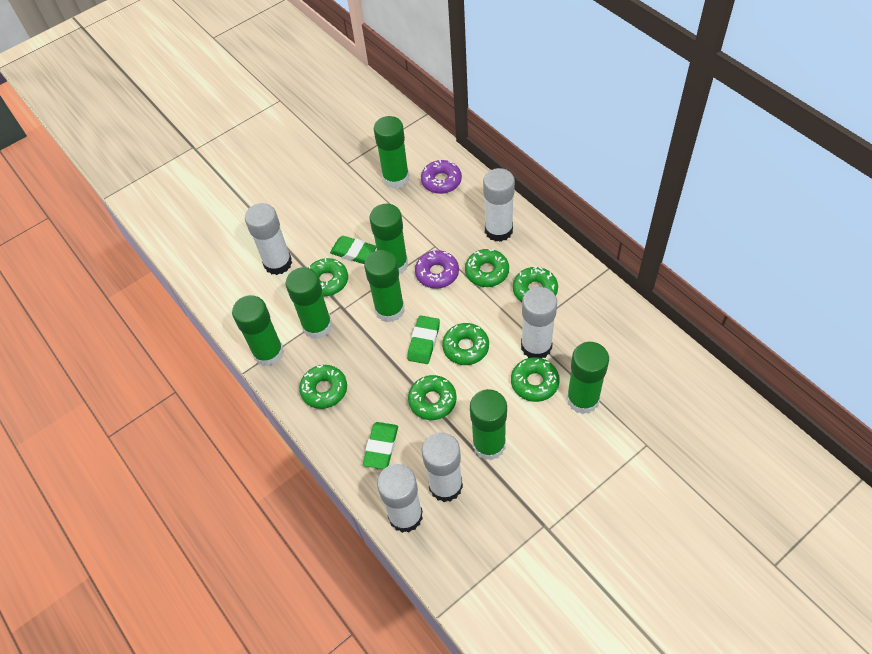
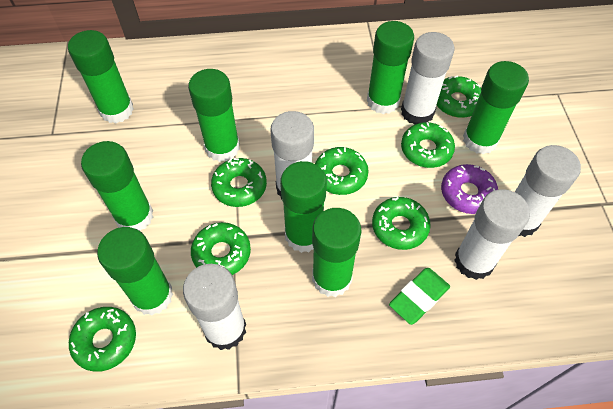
green eraser: [330,236,376,264] [363,422,398,469] [407,315,440,364] = 3 -> [389,268,450,325] = 1
green glue stick: [232,295,284,367] [286,267,332,339] [364,250,405,322] [370,204,408,274] [374,116,409,189] [470,389,507,460] [566,342,609,414] = 7 -> [68,30,134,123] [81,141,153,231] [97,227,173,316] [188,69,240,162] [280,161,327,253] [312,208,361,297] [367,21,414,114] [463,61,529,155] = 8
purple donut: [415,250,459,289] [421,160,462,194] = 2 -> [441,164,498,214] = 1

